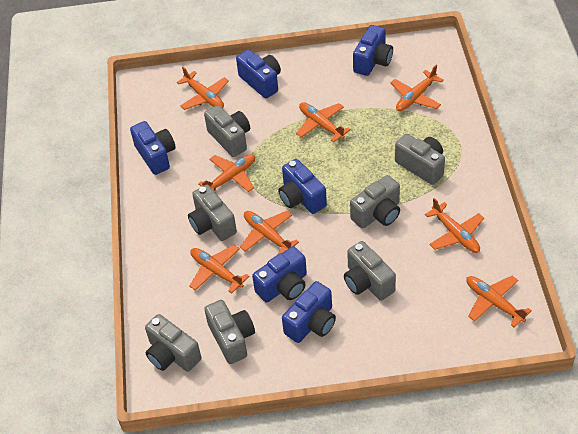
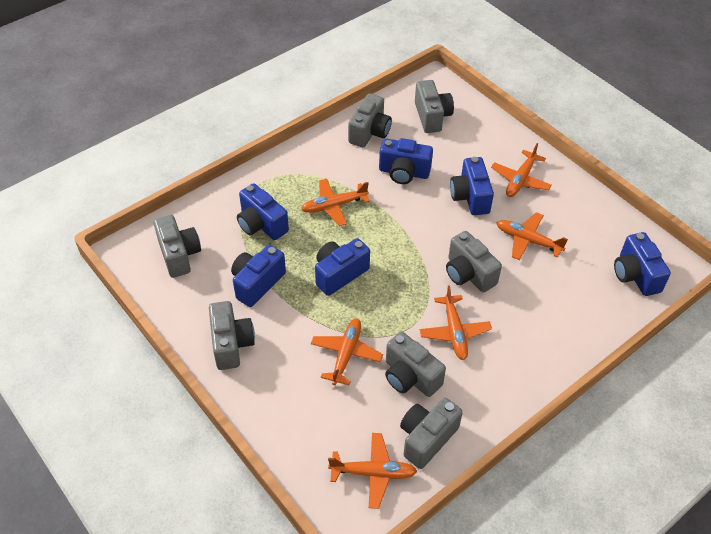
orange plane: [177,67,229,110] [189,245,250,294] [198,154,255,193] [240,211,299,255] [296,102,351,143] [391,65,444,111] [425,198,484,253] [466,276,532,328] = 8 -> [301,179,370,226] [311,318,383,385] [328,433,417,509] [420,285,492,360] [491,143,552,197] [496,212,568,260] = 6

